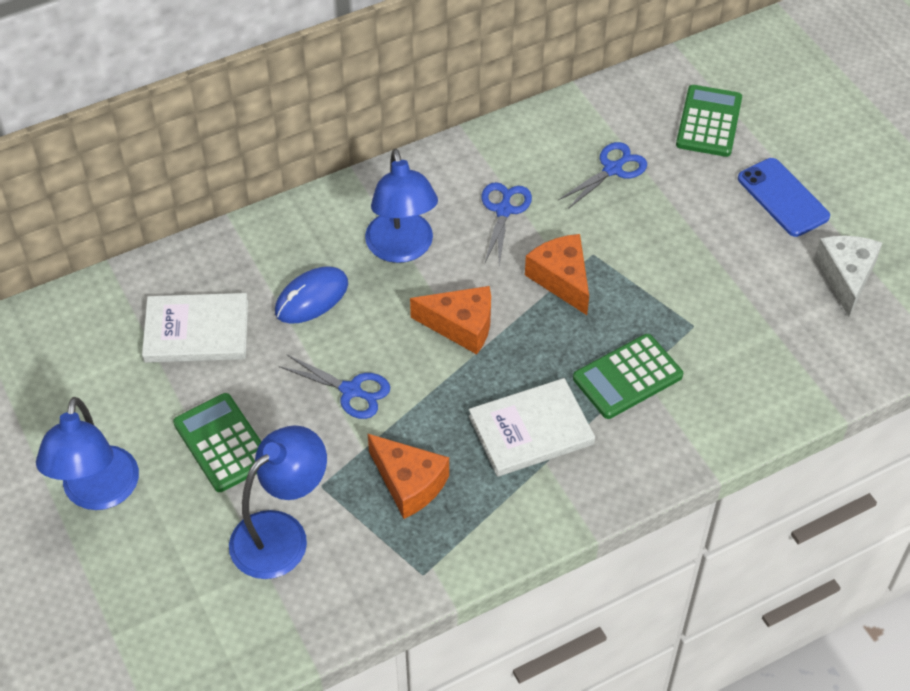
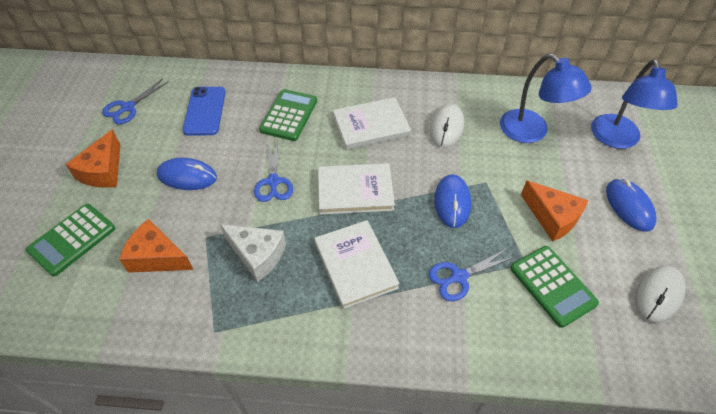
blue lamp: [36,397,139,510] [229,425,327,579] [365,149,438,263] = 3 -> [500,54,592,143] [591,59,678,149] = 2
blue mouse: [275,266,348,324] = 1 -> [157,158,217,190] [434,174,471,228] [606,178,656,232] = 3
white book: [142,293,248,363] [469,378,595,477] = 2 -> [314,220,400,309] [318,163,395,215] [333,97,411,150] = 3
white mouse: none = 0 -> [430,104,464,148] [635,266,686,323] = 2

